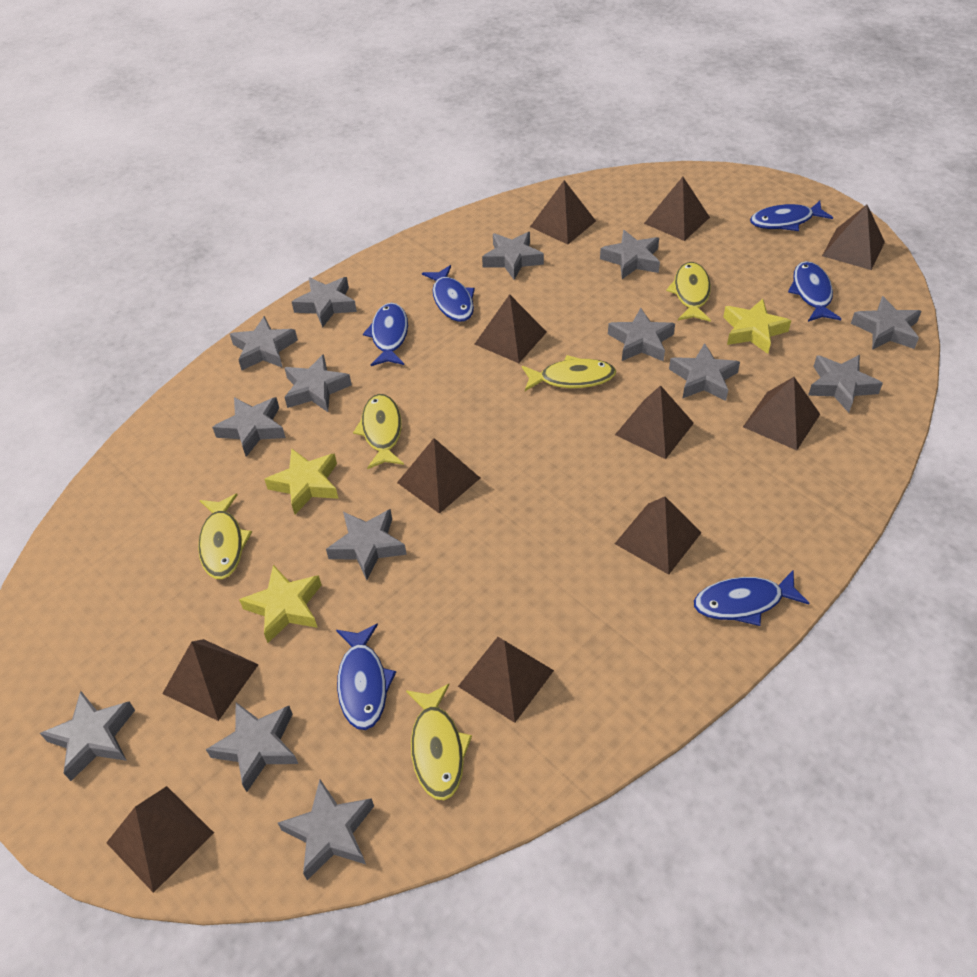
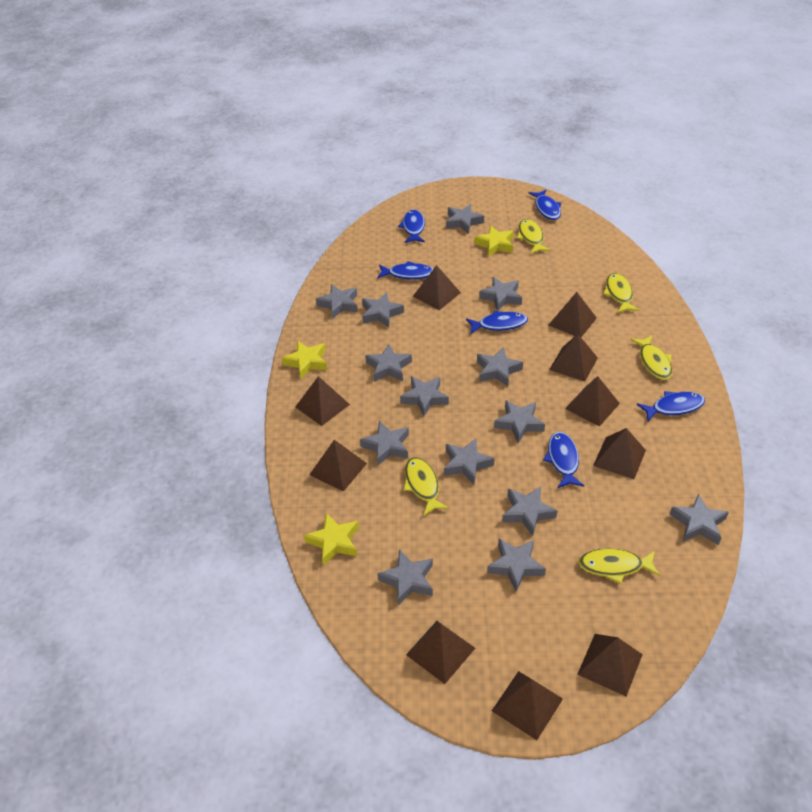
brown pyramid: [106,786,214,893] [162,639,259,721] [397,438,480,514] [458,637,554,723] [475,294,547,363] [530,180,596,244] [615,385,694,459] [615,497,701,575] [644,177,710,241] [743,377,820,450] [822,205,885,270] = 11 -> [295,376,350,426] [309,440,367,492] [406,621,475,684] [413,265,461,310] [492,671,563,740] [549,292,597,337] [549,334,598,382] [565,376,620,427] [577,634,643,696] [593,428,646,479] = 10

